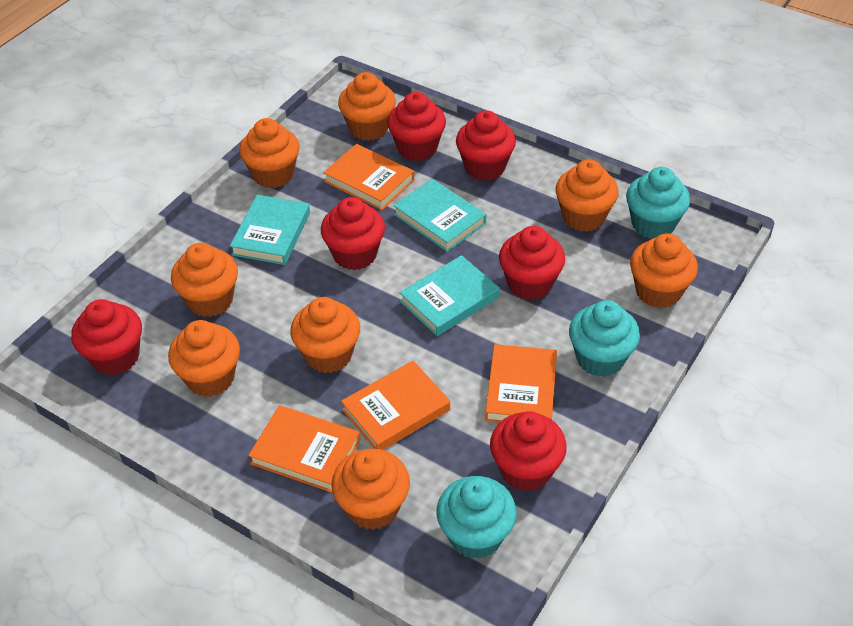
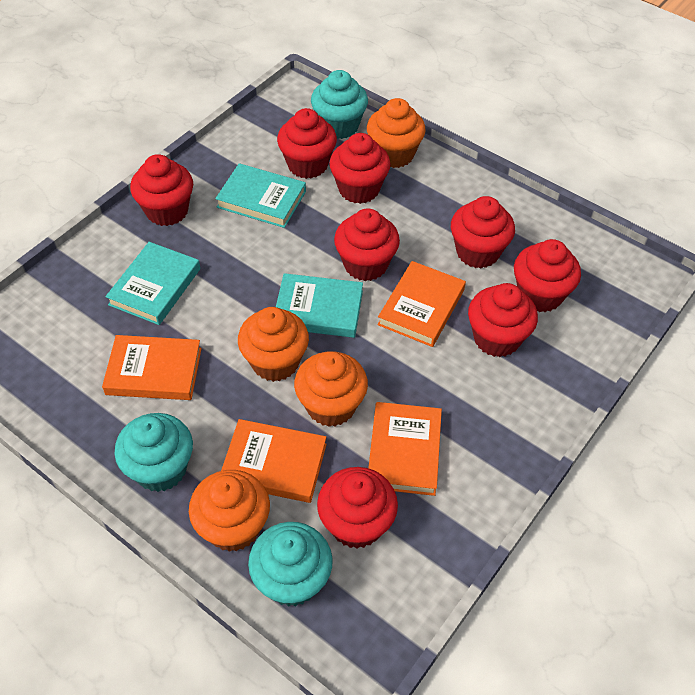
orange cupcake: [168,320,240,397] [171,243,238,317] [239,118,300,188] [290,297,360,373] [331,449,410,530] [338,72,396,141] [555,159,618,232] [630,233,698,308] = 8 -> [189,470,270,552] [238,307,309,382] [294,351,368,427] [367,98,426,168] = 4
red cupcake: [71,299,142,375] [321,197,385,270] [387,92,446,161] [456,110,516,181] [490,411,567,491] [499,226,565,300] = 6 -> [130,154,193,226] [277,108,337,179] [317,467,398,549] [329,133,390,204] [334,208,400,281] [451,196,515,268] [468,283,538,357] [514,239,581,312] = 8

